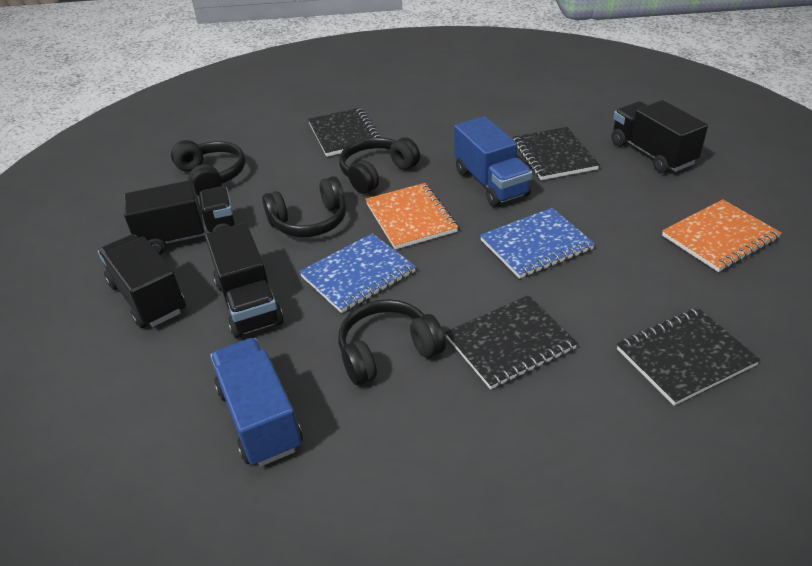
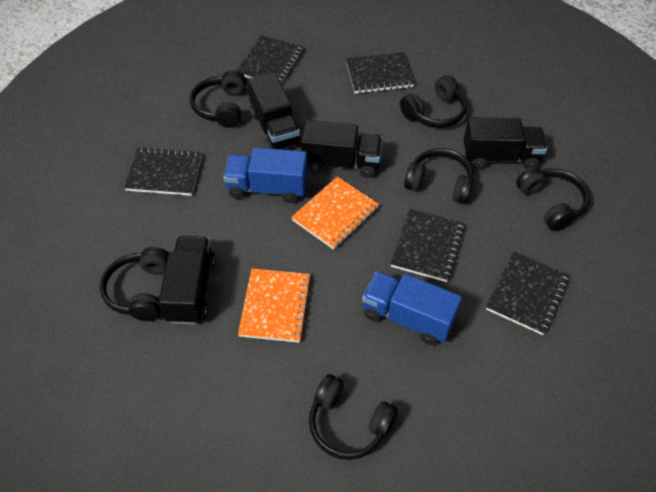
black headphones: [171,140,245,196] [262,176,346,237] [338,299,446,386] [339,137,420,194] = 4 -> [100,247,168,321] [190,70,247,128] [309,374,398,460] [400,75,467,128] [404,148,473,204] [516,167,590,231] = 6
black notebook: [308,108,381,157] [445,295,578,389] [513,127,600,180] [617,308,760,406] = 4 -> [124,147,202,196] [237,35,303,84] [346,52,415,94] [391,209,465,282] [486,252,570,335] = 5
blue notebook: [299,233,416,313] [480,208,595,279] = 2 -> none = 0

